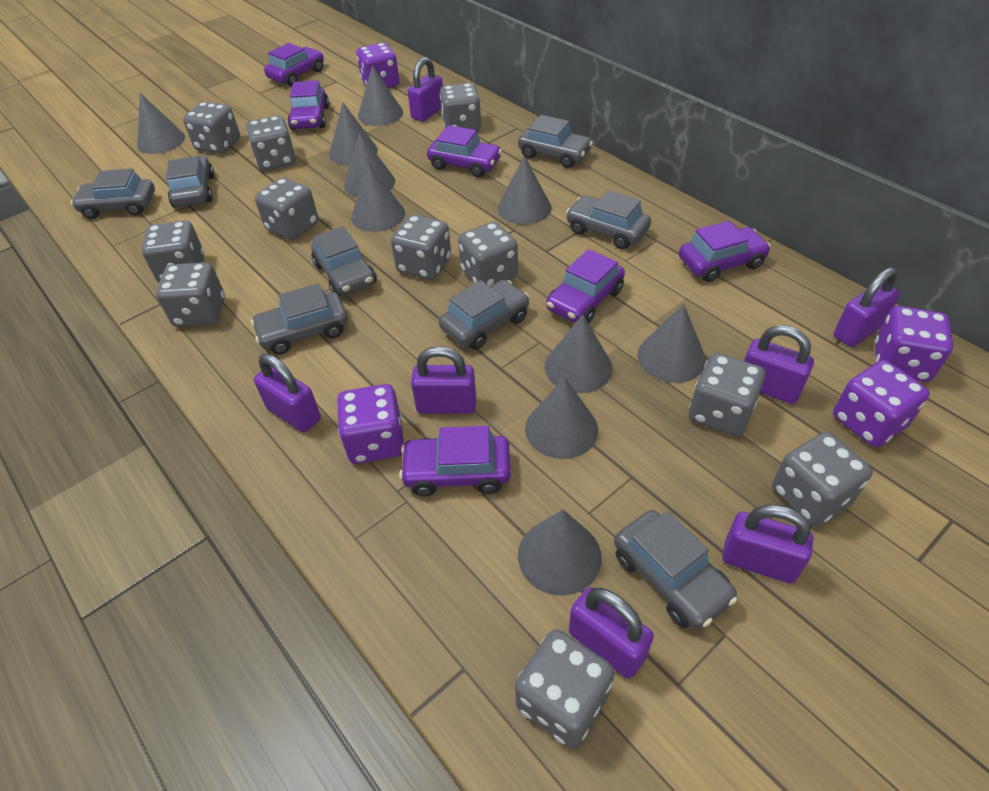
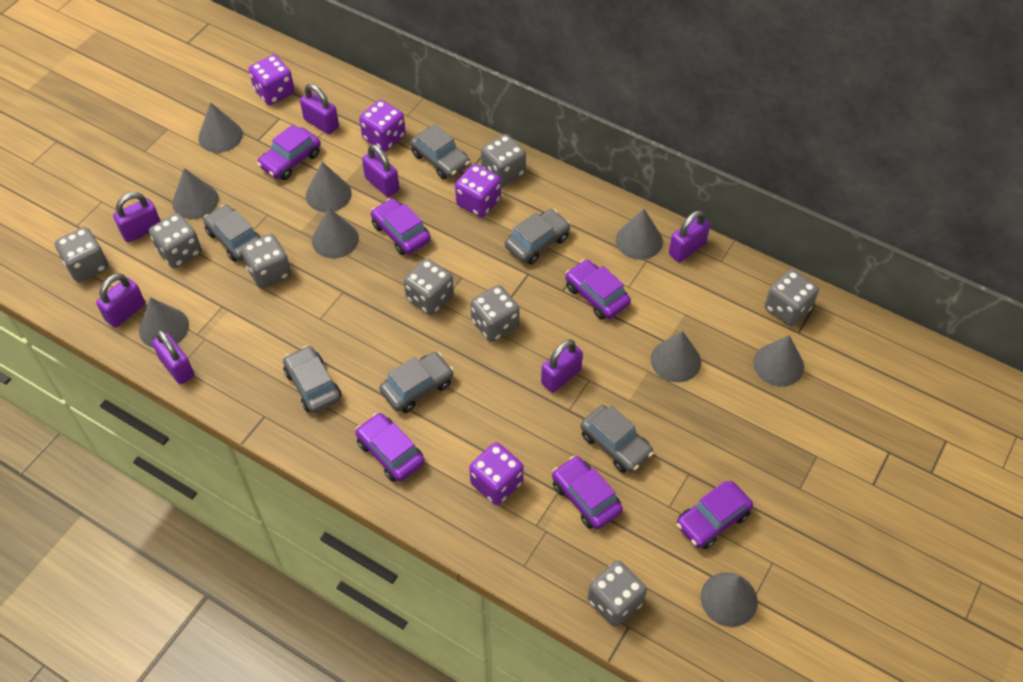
grey car: [71,169,155,219] [166,155,214,208] [251,283,348,355] [311,226,377,297] [439,280,529,350] [518,115,593,168] [566,190,651,249] [614,510,738,630] = 8 -> [203,205,261,262] [283,345,341,413] [379,352,454,413] [410,124,470,180] [505,209,570,264] [580,405,654,473] = 6
grey cone: [137,93,185,154] [329,103,378,166] [344,132,395,197] [351,164,405,232] [358,65,403,126] [498,156,552,225] [518,509,602,595] [525,377,598,459] [544,314,613,393] [637,304,706,383] = 10 -> [139,297,189,348] [172,168,219,219] [198,102,243,153] [306,162,352,212] [312,208,359,259] [616,209,663,260] [651,331,701,382] [701,572,758,627] [753,335,804,387] = 9
grey dice: [142,220,204,282] [156,262,225,327] [183,102,240,154] [246,116,296,171] [255,178,318,240] [391,215,451,280] [440,83,481,131] [458,222,518,286] [515,629,615,748] [689,353,766,436] [772,432,873,526] = 11 -> [55,227,109,282] [149,213,202,268] [241,234,291,289] [404,259,454,315] [470,285,520,342] [481,134,526,187] [587,560,647,627] [765,269,819,327] = 8

